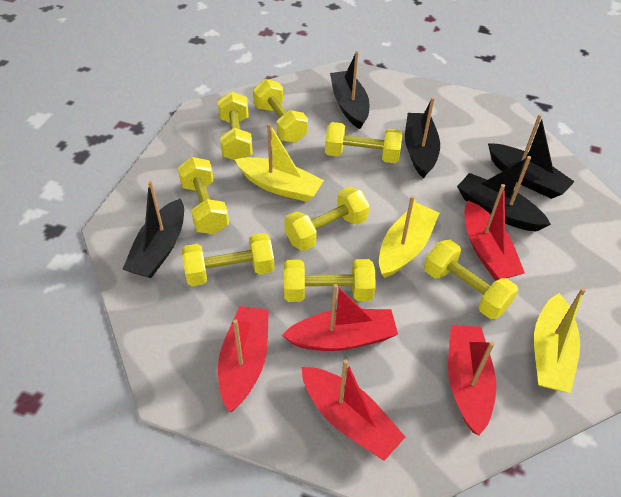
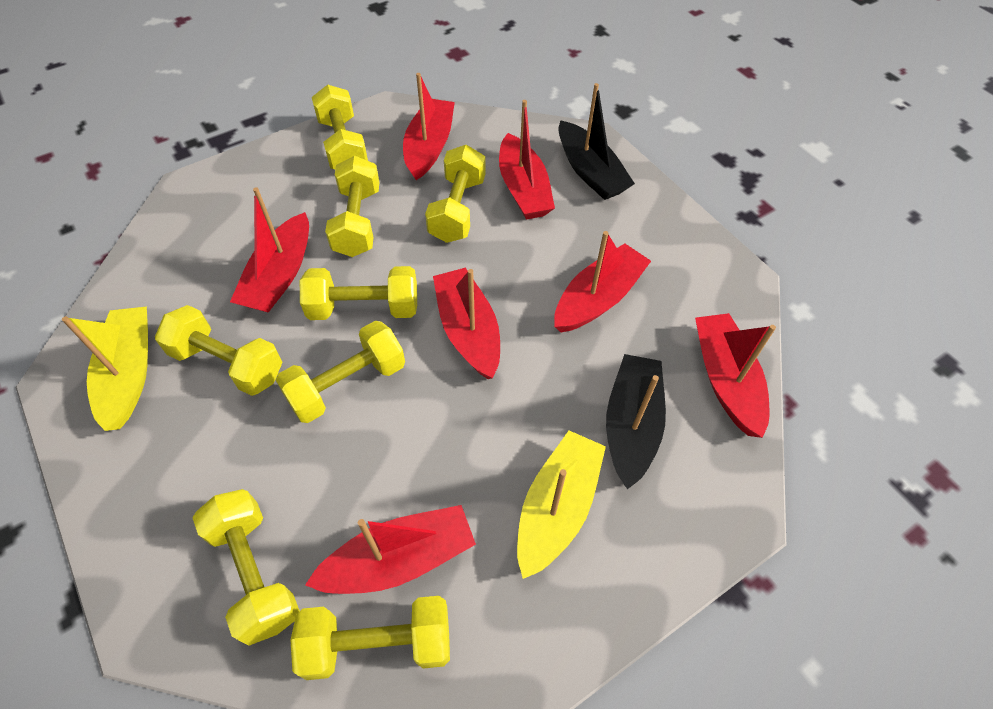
black boat: [122,181,184,278] [330,51,369,129] [405,97,440,179] [457,156,551,231] [488,114,575,199] = 5 -> [558,83,635,200] [606,354,666,489] = 2
red boat: [218,306,269,412] [282,284,398,351] [302,360,405,461] [448,325,496,435] [465,184,525,281] = 5 -> [230,187,309,313] [305,505,476,594] [403,73,455,180] [433,268,500,379] [499,100,555,220] [554,231,651,333] [695,313,776,438] = 7
yellow boat: [235,123,324,202] [379,196,439,278] [534,288,586,393] = 3 -> [62,307,148,431] [517,431,606,579] = 2

